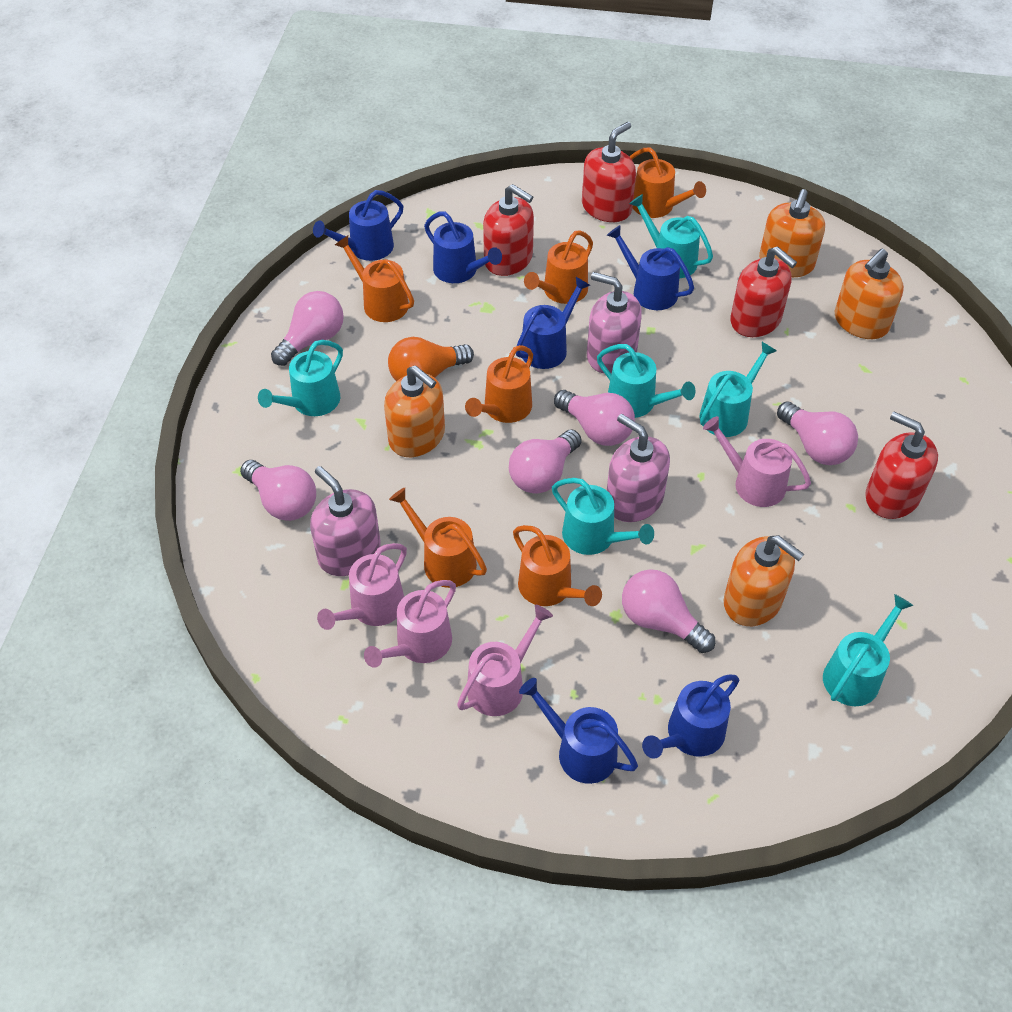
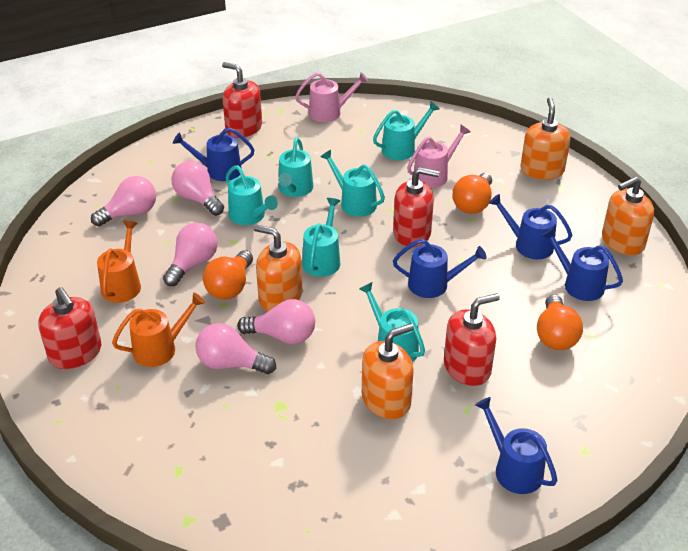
blue watering can: [313,190,403,261] [424,211,502,283] [516,277,590,369] [519,678,638,784] [607,225,694,310] [642,674,739,759] = 6 -> [173,128,255,181] [393,239,487,298] [475,397,557,494] [489,194,573,259] [541,227,623,301] = 5
orange light bulb: [388,337,474,381] = 1 -> [203,250,253,300] [453,173,492,214] [537,294,583,350] = 3
orange watering can: [335,235,414,322] [389,488,487,588] [465,345,533,423] [513,525,602,606] [524,230,593,304] [629,147,706,218] = 6 -> [97,221,141,303] [112,293,205,367] = 2
pink light bulb: [240,460,316,521] [271,291,344,366] [509,430,582,494] [554,390,635,446] [622,569,715,653] [777,401,858,465] = 6 -> [91,176,156,226] [163,222,218,286] [172,161,224,216] [196,323,276,374] [237,299,315,344] = 5
pink soap dispenser: [310,466,381,576] [587,272,642,374] [607,414,670,522] = 3 -> none = 0
pink watering can: [317,543,407,630] [364,580,456,668] [457,605,553,716] [703,416,811,507] = 4 -> [295,72,369,122] [407,124,470,188] = 2

